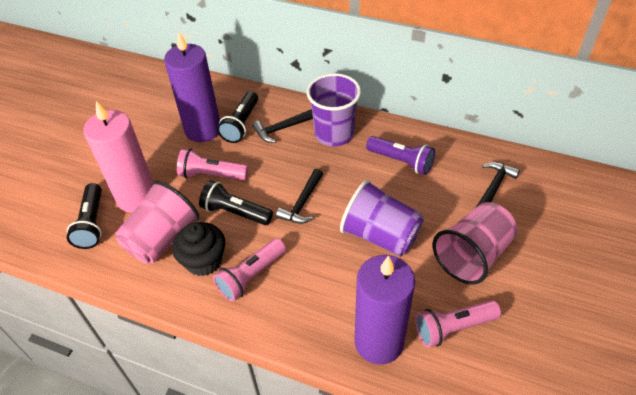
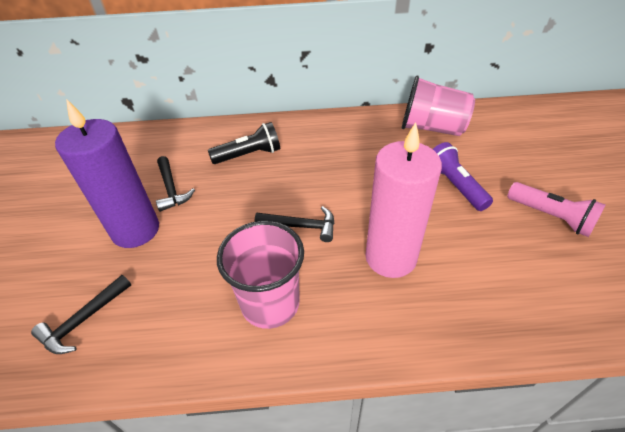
black cupcake: [172,222,225,276] = 1 -> none = 0
black flashlight: [67,183,102,249] [199,180,273,225] [217,91,258,143] = 3 -> [208,122,280,164] = 1
pink flashlight: [177,149,248,180] [213,238,286,302] [415,300,501,348] = 3 -> [507,182,606,237] = 1
purple candle: [164,31,220,142] [355,255,415,365] = 2 -> [55,99,159,248] = 1
purple cup: [307,73,361,147] [340,179,424,257] = 2 -> none = 0

